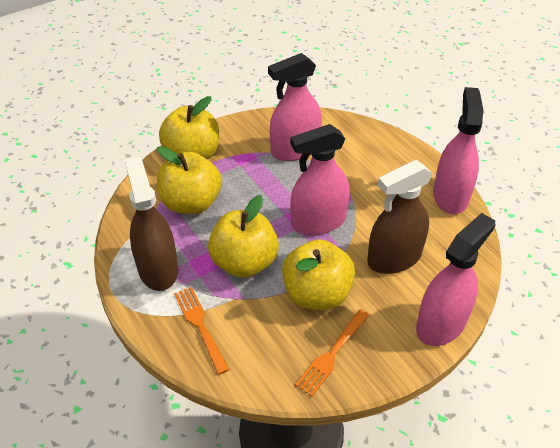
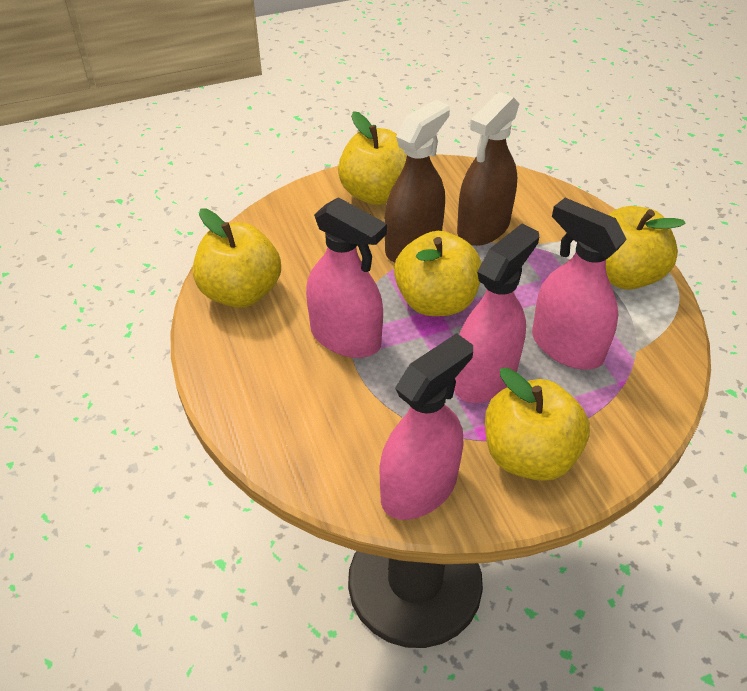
orange fork: [174,287,229,375] [295,309,370,396] = 2 -> none = 0
yellow apple: [157,146,221,214] [159,96,219,160] [208,195,279,278] [282,239,355,310] = 4 -> [193,209,281,308] [338,111,407,205] [394,231,482,316] [485,368,590,481] [606,206,686,290] = 5

